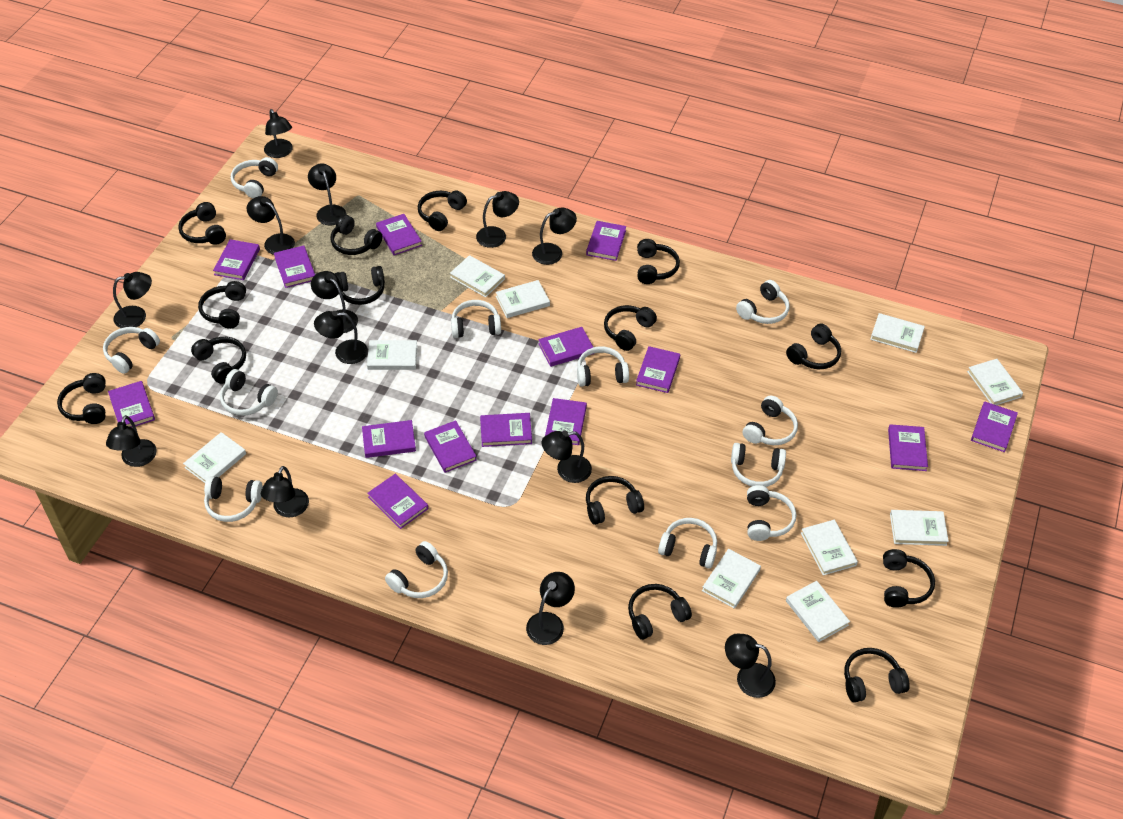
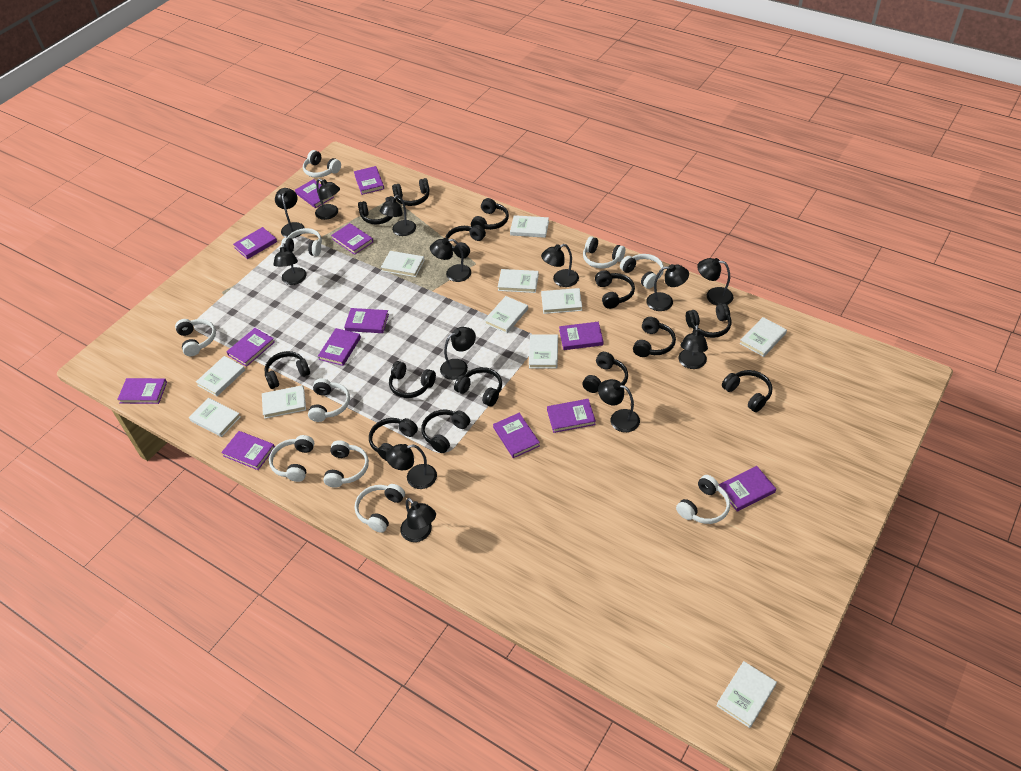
purple book: [108,381,155,428] [213,239,260,280] [274,245,315,288] [362,420,416,458] [367,474,428,529] [376,214,422,255] [424,420,477,473] [480,413,532,447] [538,327,593,367] [545,398,587,445] [586,221,626,261] [636,346,680,393] [888,424,928,471] [971,402,1018,452] = 14 -> [117,378,167,404] [221,431,275,470] [226,328,275,367] [233,227,277,259] [295,179,334,208] [318,328,361,366] [331,223,373,255] [344,308,389,333] [354,166,384,195] [493,413,540,458] [547,399,596,433] [559,322,603,350] [719,466,776,511] = 13
white book: [183,432,246,483] [367,340,417,370] [450,255,505,297] [496,280,550,318] [702,549,761,609] [786,581,850,642] [801,520,858,575] [870,313,925,353] [890,510,949,546] [967,359,1023,405] = 10 -> [189,398,241,437] [196,356,245,396] [262,385,306,419] [381,251,425,277] [484,296,528,333] [498,269,539,293] [510,215,549,238] [529,334,558,368] [541,288,582,314] [716,661,777,728] [740,317,787,357] = 11
white headphones: [103,327,160,374] [204,476,263,522] [220,369,278,416] [231,157,278,198] [385,541,448,598] [451,300,501,338] [577,347,629,387] [658,518,717,569] [731,443,786,487] [736,280,789,324] [743,396,798,445] [747,485,796,541] = 12 -> [175,319,216,356] [269,435,314,482] [281,228,322,256] [303,150,341,178] [308,378,350,422] [323,440,369,488] [355,484,405,533] [583,236,625,268] [620,254,664,289] [676,475,730,524] = 10

